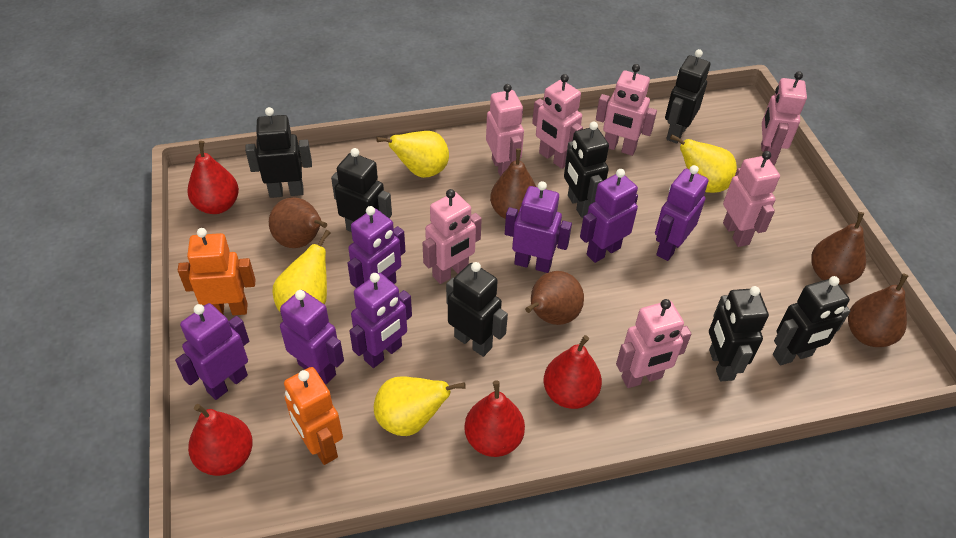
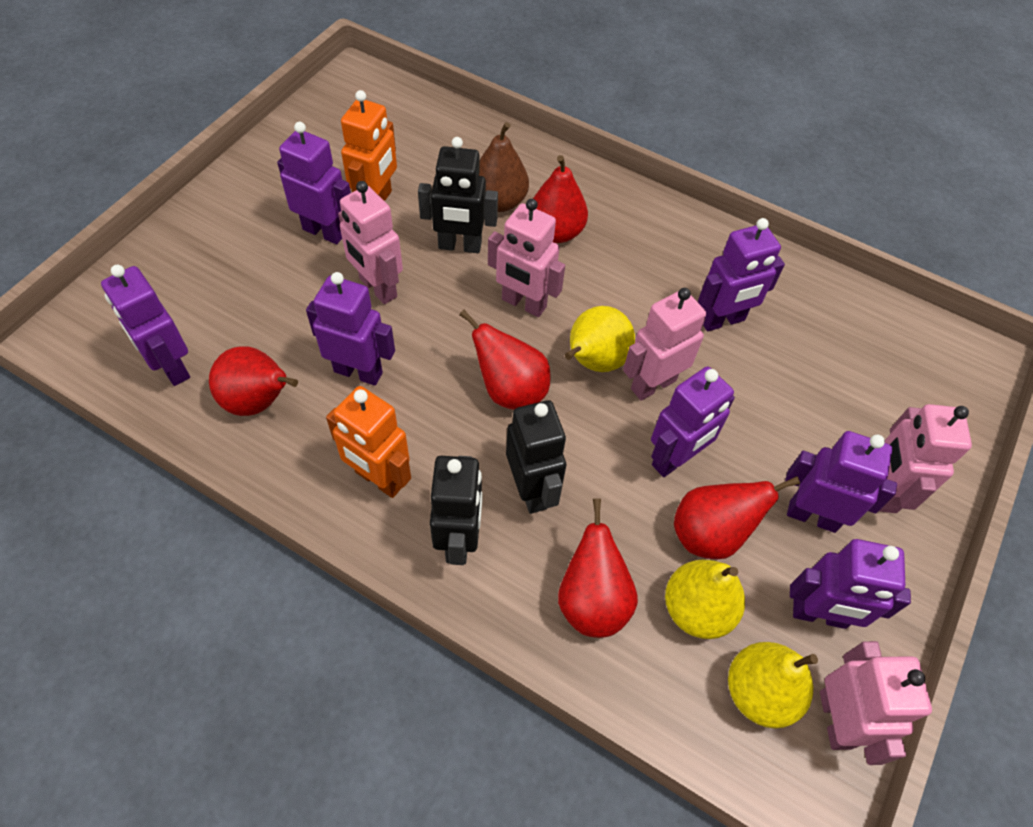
black robot: [245,107,312,198] [331,148,392,232] [446,262,508,357] [564,121,609,218] [665,49,710,144] [709,286,769,381] [773,276,850,365] = 7 -> [418,137,498,253] [430,456,483,565] [506,400,566,514] = 3
brown pear: [269,197,327,248] [490,148,536,219] [525,271,584,325] [811,212,866,285] [848,273,908,347] = 5 -> [479,122,529,212] = 1
pink robot: [423,189,482,284] [486,84,524,177] [532,74,583,169] [596,64,657,156] [616,299,691,388] [723,151,780,247] [761,71,807,166] = 7 -> [338,181,403,304] [488,199,565,317] [623,288,706,401] [820,641,932,765] [879,404,972,513] = 5
red pear: [187,141,239,214] [188,404,253,476] [464,380,525,457] [543,335,602,409] = 4 -> [209,346,298,416] [459,310,551,410] [533,155,588,243] [558,498,638,638] [674,476,800,559] = 5
yellow pear: [272,230,330,311] [374,376,466,436] [376,131,449,178] [670,134,737,193] = 4 -> [565,306,635,372] [665,560,745,639] [728,642,818,729] = 3

